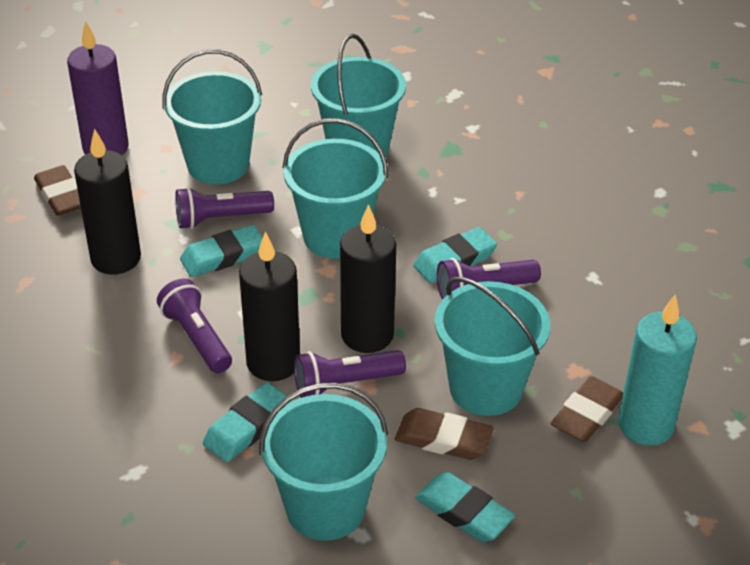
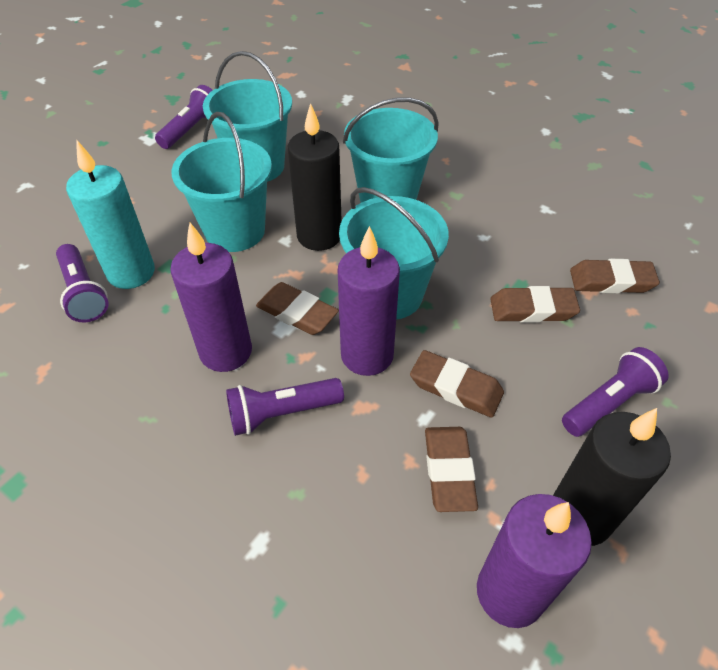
black candle: [74,129,141,275] [239,231,300,381] [340,204,396,353] = 3 -> [288,103,342,251] [553,408,671,546] = 2
brown eraser: [34,165,81,216] [395,408,494,460] [551,376,623,442] = 3 -> [256,282,339,335] [410,350,504,418] [425,427,478,512] [491,286,580,323] [570,259,660,293] = 5
purple candle: [67,21,129,155] = 1 -> [170,223,252,372] [337,226,400,376] [477,494,592,628] = 3
turquoise bucket: [162,49,262,185] [259,383,388,541] [283,118,388,259] [311,34,406,158] [435,277,550,416] = 5 -> [171,112,272,252] [203,51,292,182] [339,187,449,319] [343,97,439,203] = 4
turquoise eraser: [180,225,263,277] [203,383,291,462] [413,227,497,283] [415,472,515,542] = 4 -> none = 0

